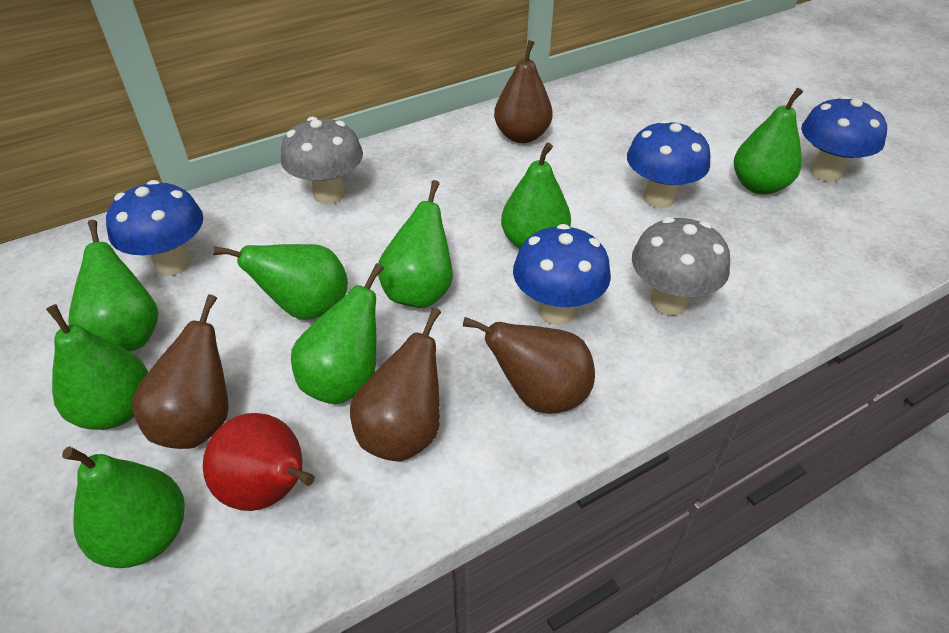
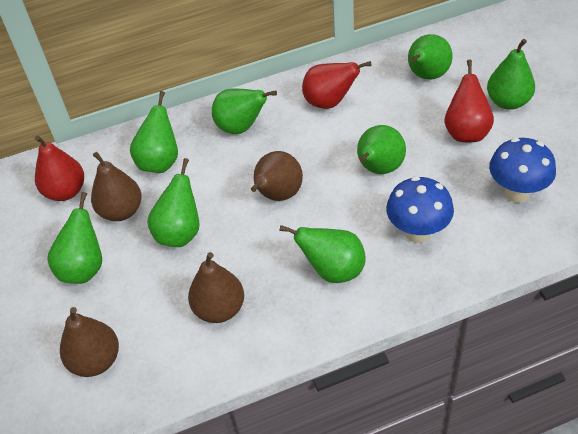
blue mushroom: [106,180,203,276] [513,224,611,325] [627,119,710,208] [801,96,887,182] = 4 -> [386,176,454,243] [489,138,556,203] = 2
grey mushroom: [281,117,363,204] [632,217,730,315] = 2 -> none = 0
red pear: [203,413,315,511] = 1 -> [35,136,84,201] [302,61,371,109] [444,59,494,142] = 3

